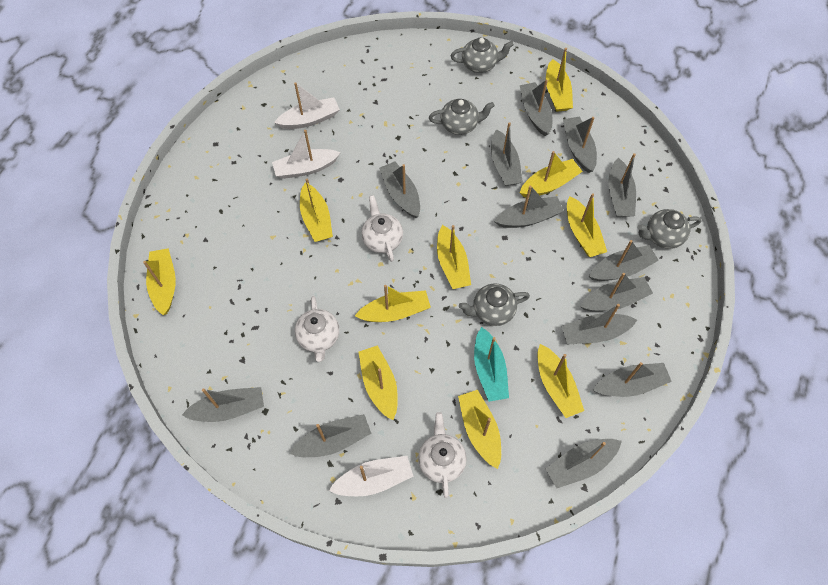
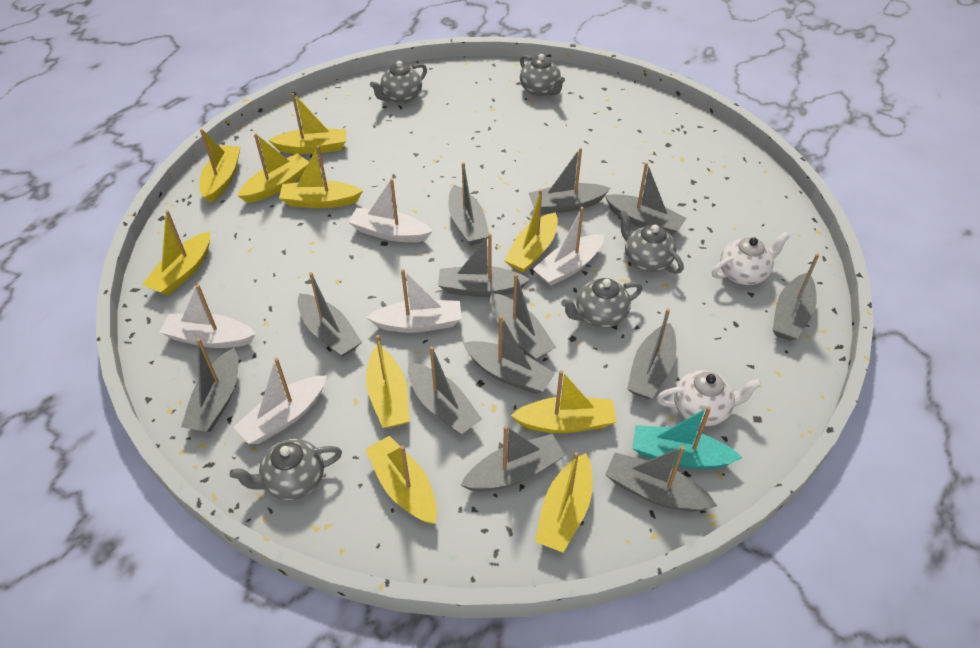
grey teapot: [429,99,495,135] [451,38,514,73] [459,283,530,326] [638,209,702,249] = 4 -> [230,439,342,500] [370,61,427,104] [520,54,565,96] [561,278,643,328] [619,210,684,274] = 5
white boat: [272,130,341,179] [274,82,340,129] [329,456,414,496] = 3 -> [159,284,256,348] [234,358,327,444] [348,178,433,242] [366,269,462,333] [533,207,604,286] = 5
white teapot: [295,296,339,362] [361,195,403,262] [418,412,466,498] = 3 -> [657,370,762,426] [712,232,790,285] = 2

